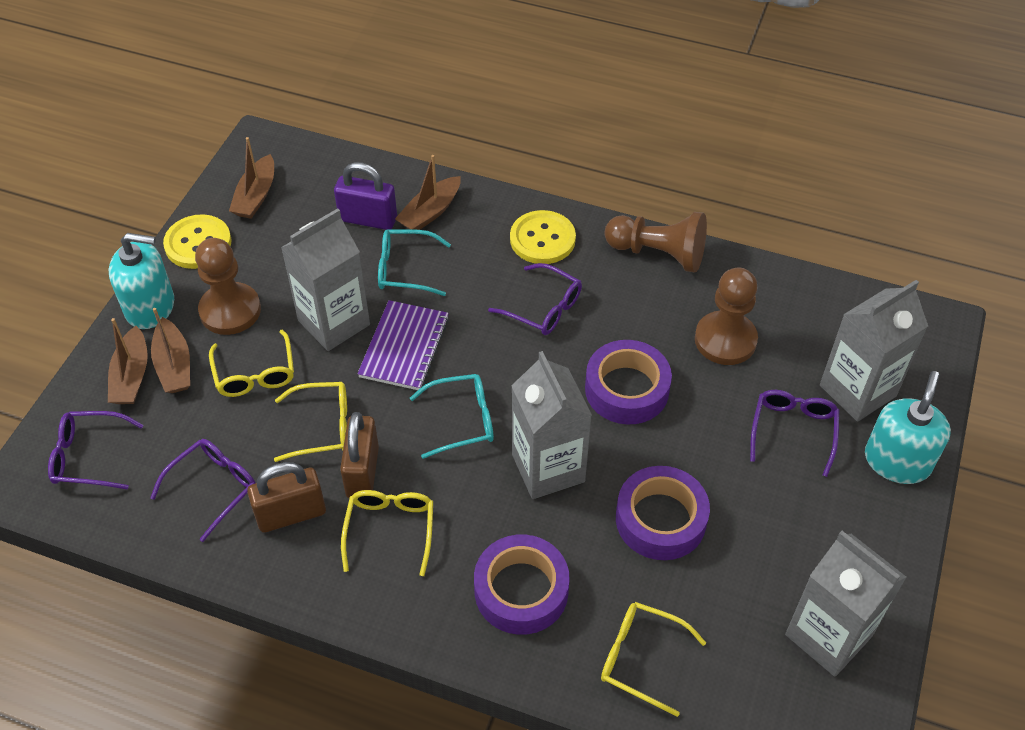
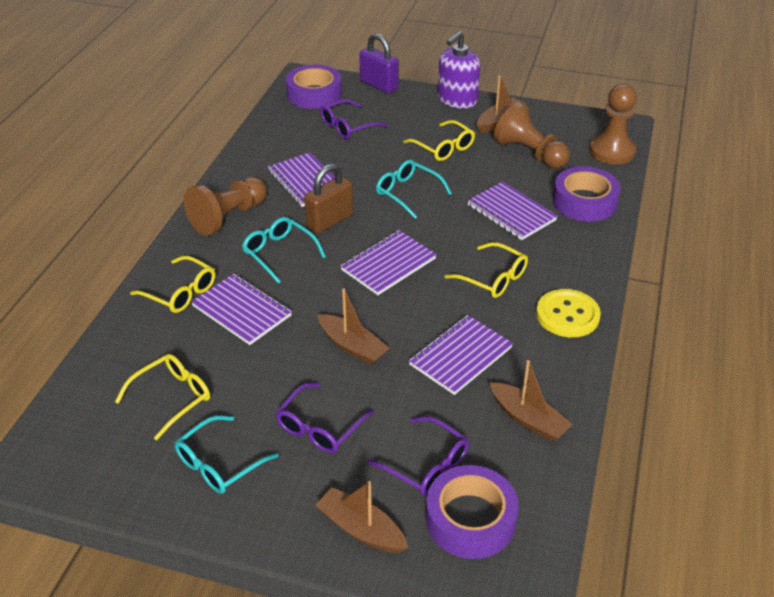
brown padlock: [247,462,326,533] [340,412,379,498] = 2 -> [304,164,353,234] = 1
grey carton: [281,208,370,351] [511,351,592,499] [785,531,907,677] [820,280,928,422] = 4 -> none = 0
purple glasses: [48,411,144,490] [150,439,255,542] [488,263,582,335] [750,390,839,477] = 4 -> [276,383,375,453] [320,99,388,139] [367,416,469,496] = 3
purple notebook: [357,300,449,390] = 1 -> [191,274,292,345] [268,152,335,207] [340,230,437,295] [409,315,513,395] [467,181,558,240] = 5
purple soap dispenser: none = 0 -> [438,31,480,108] = 1
turquoise glasses: [378,229,451,296] [410,374,494,459] = 2 -> [175,415,279,494] [242,217,326,284] [376,160,452,219] = 3
turquoise soap dispenser: [109,233,174,329] [865,371,951,484] = 2 -> none = 0
yellow button: [163,214,232,269] [510,210,576,264] = 2 -> [536,289,601,337] = 1

